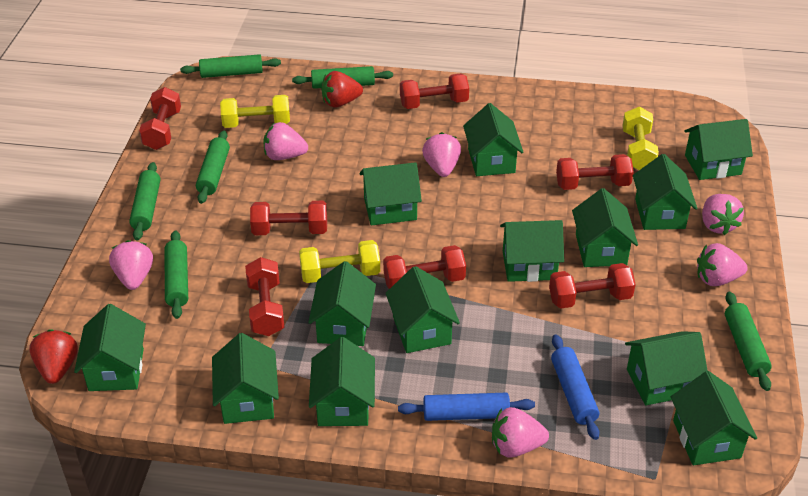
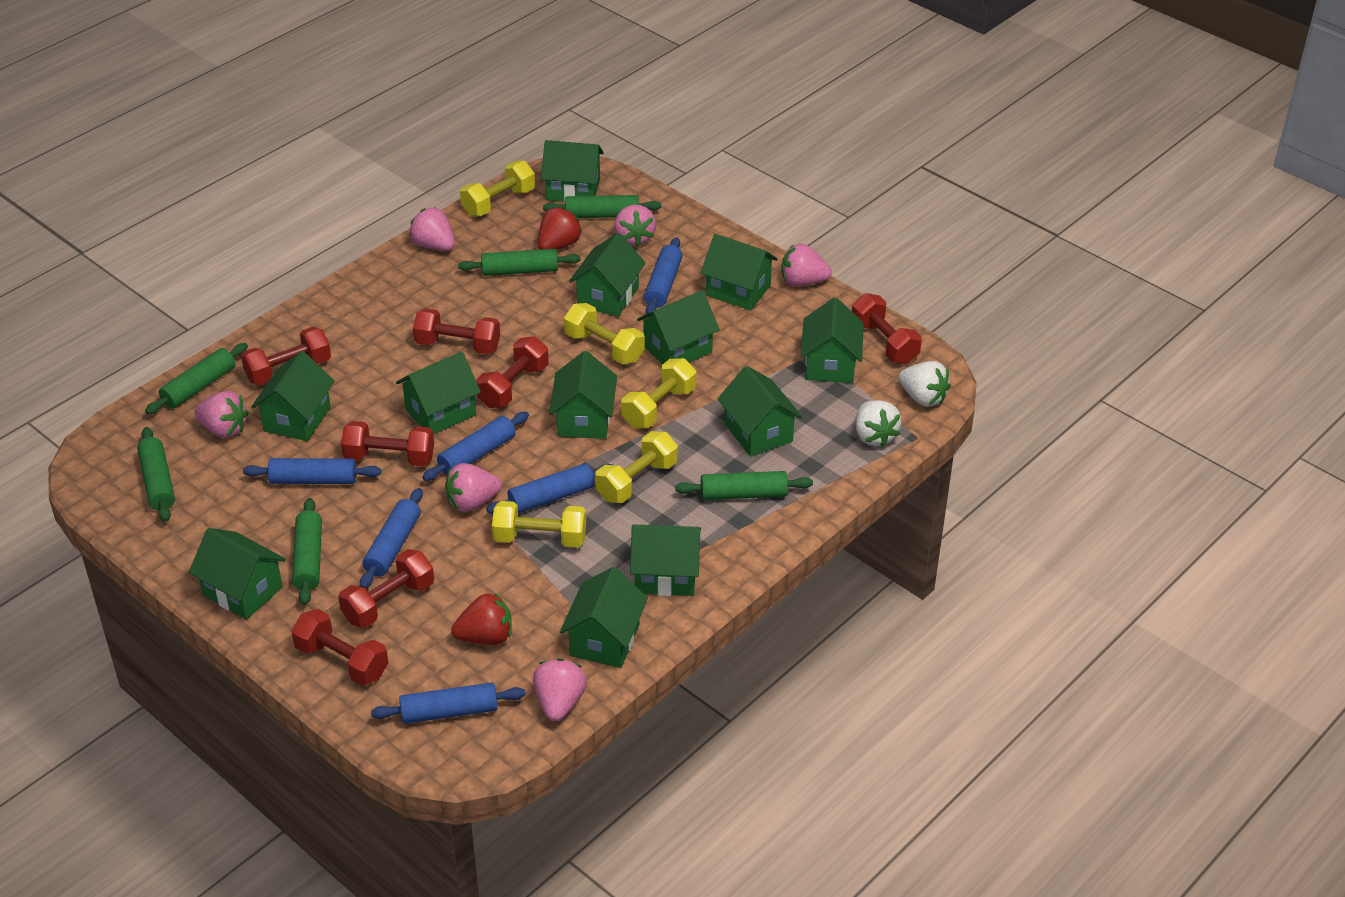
blue rolling pin: [398,393,535,421] [551,334,600,440] = 2 -> [243,458,381,484] [360,488,423,588] [371,683,525,724] [422,412,529,481] [486,464,613,513] [644,238,682,314] = 6
green house: [74,304,146,391] [212,333,279,424] [308,261,376,346] [309,337,375,426] [359,162,422,225] [386,266,460,353] [463,103,524,176] [500,220,564,282] [572,188,638,267] [625,331,708,405] [633,154,697,230] [671,371,757,465] [684,119,753,180] = 13 -> [189,528,286,619] [251,351,335,441] [396,352,481,435] [541,140,604,202] [549,351,617,439] [560,567,648,668] [569,233,646,317] [630,524,701,596] [637,290,720,365] [700,234,778,310] [718,366,802,457] [801,297,864,383] = 12
white strawberry: none = 0 -> [855,400,902,447] [898,361,951,407] = 2
yellow dumbbell: [220,95,290,128] [299,240,380,283] [622,107,659,170] = 3 -> [460,161,535,216] [492,501,586,548] [564,303,645,364] [595,431,678,503] [621,358,697,428] = 5

